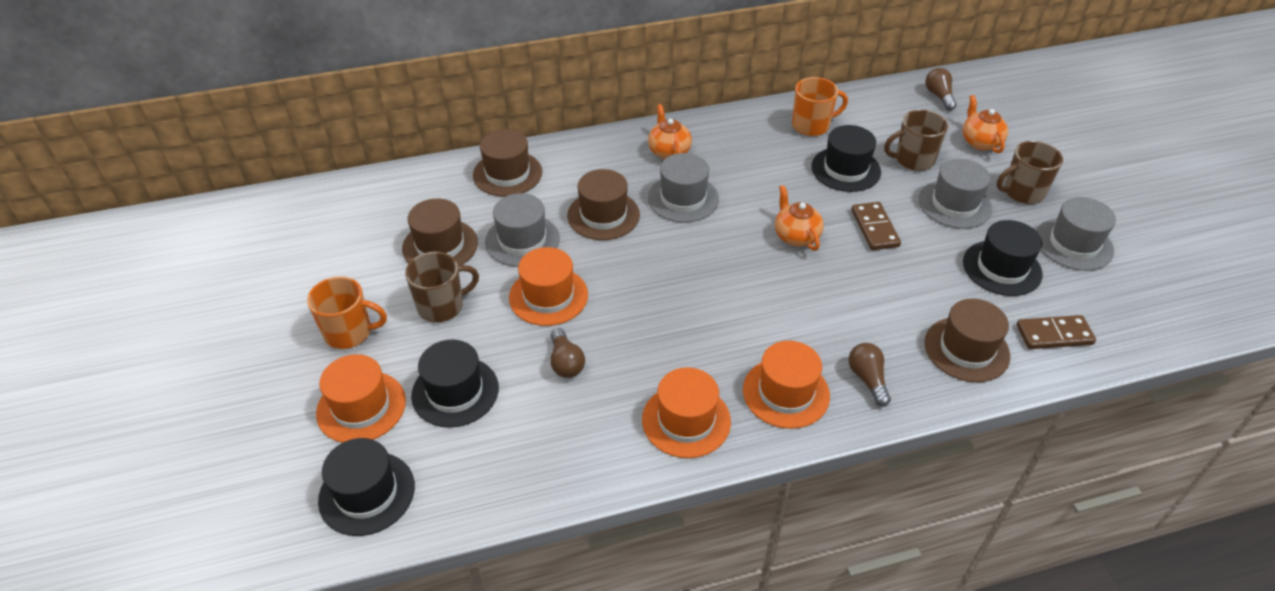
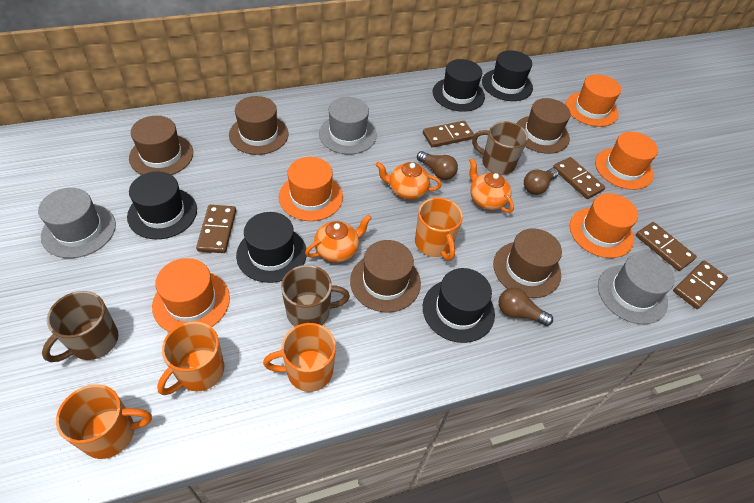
black hat: [318,438,415,536] [411,340,499,428] [811,125,881,192] [963,220,1043,296] = 4 -> [127,171,197,239] [236,212,307,283] [423,268,495,343] [433,59,485,112] [482,50,533,101] = 5
brown domino: [851,202,901,250] [1016,315,1096,349] = 2 -> [196,205,236,253] [423,121,474,148] [553,157,605,199] [636,222,697,271] [673,260,728,309] = 5
brown hat: [402,198,478,265] [473,129,542,196] [567,169,640,240] [924,299,1010,382] = 4 -> [129,116,193,175] [229,96,289,155] [350,240,421,312] [493,228,562,298] [516,98,571,154] = 5
grey hat: [485,193,560,267] [648,153,719,223] [919,159,992,229] [1036,197,1116,271] = 4 -> [38,188,116,258] [319,97,377,154] [598,253,674,324] = 3
orange hat: [316,354,406,443] [509,247,588,326] [642,367,731,458] [743,341,830,429] = 4 -> [152,258,230,332] [279,157,343,221] [566,74,621,127] [570,193,638,258] [595,132,658,190] = 5
orange mug: [307,276,387,349] [792,77,848,136] = 2 -> [56,384,152,459] [157,321,224,395] [263,323,336,392] [415,197,463,261] = 4

